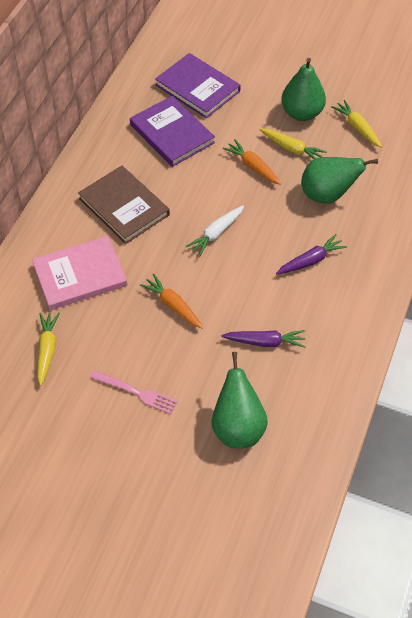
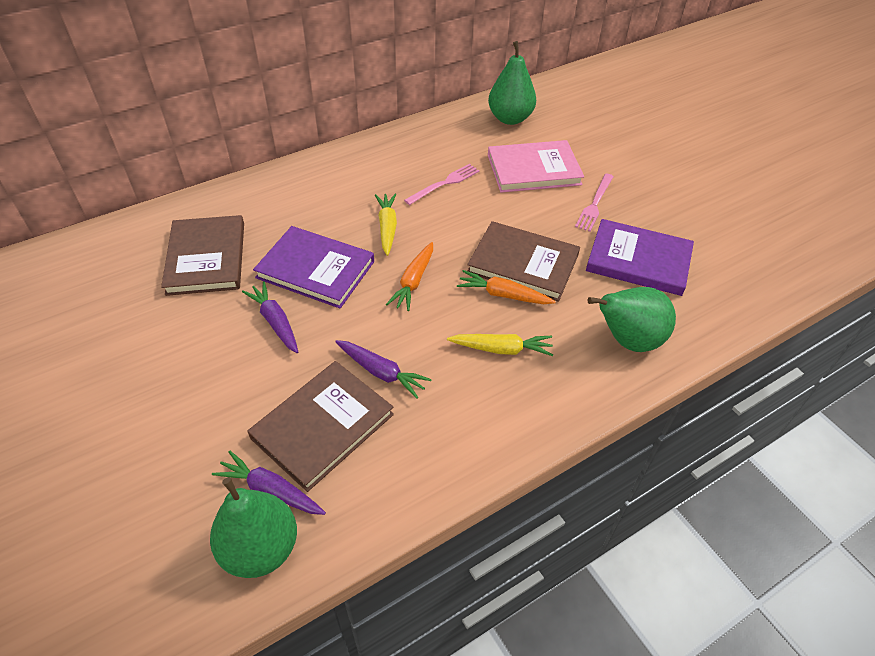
brown book: [78,165,170,244] = 1 -> [161,215,244,296] [247,361,394,492] [467,221,580,302] = 3
pink fork: [90,370,178,414] = 1 -> [404,164,480,205] [575,174,614,232] = 2
purple carrot: [221,330,306,348] [276,234,347,274] = 2 -> [212,450,326,515] [242,282,298,353] [335,340,432,399] = 3
white carrot: [186,205,244,257] = 1 -> none = 0
yellow carrot: [37,313,60,386] [259,128,327,159] [331,100,382,148] = 3 -> [375,193,397,256] [447,334,553,356] = 2

